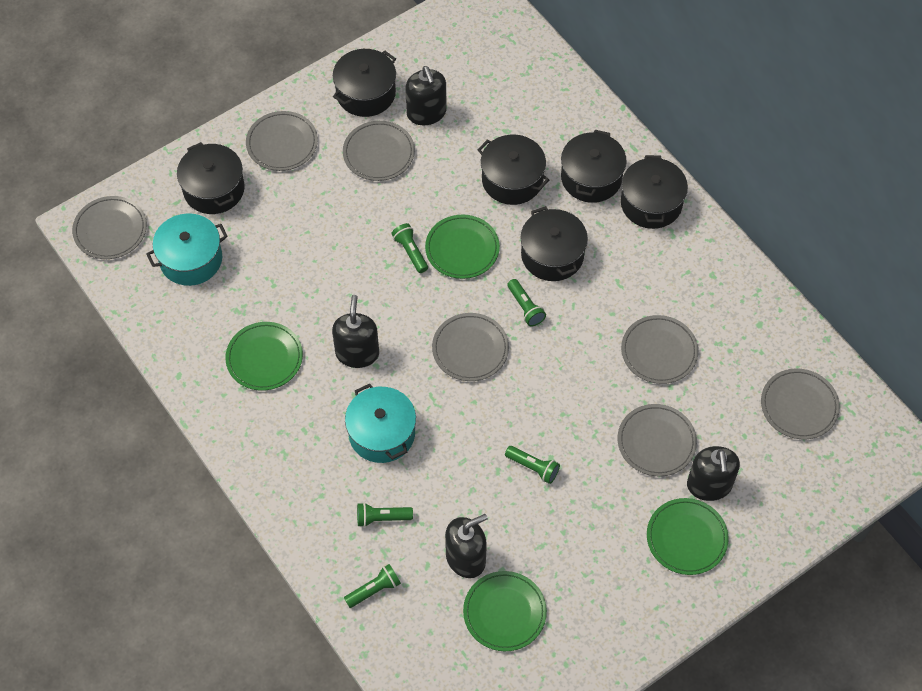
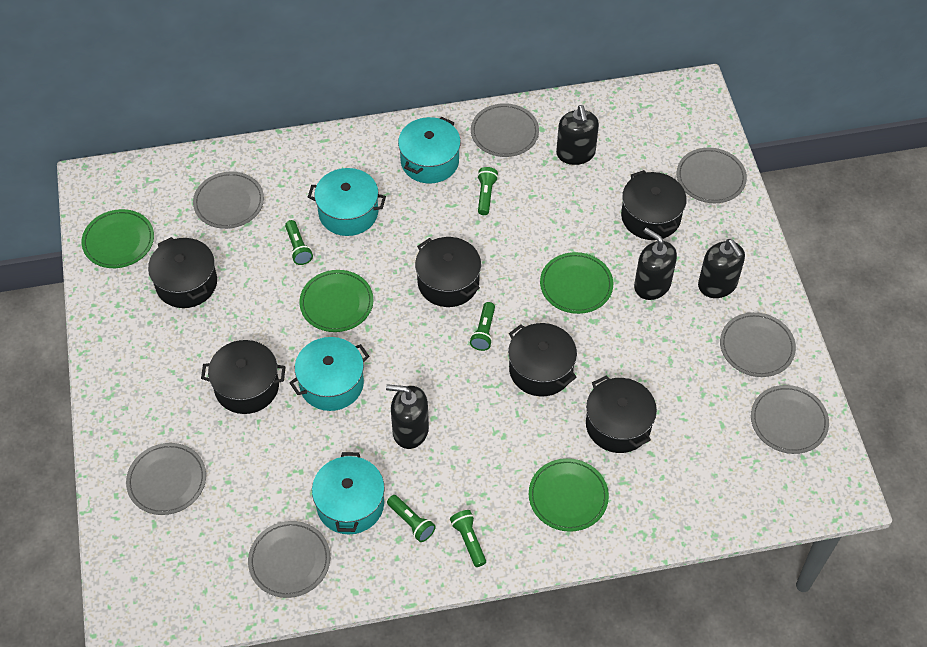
turquoise pot: [146,213,228,286] [345,384,416,463] = 2 -> [289,337,369,411] [308,168,386,236] [312,452,385,534] [398,117,461,184] = 4

